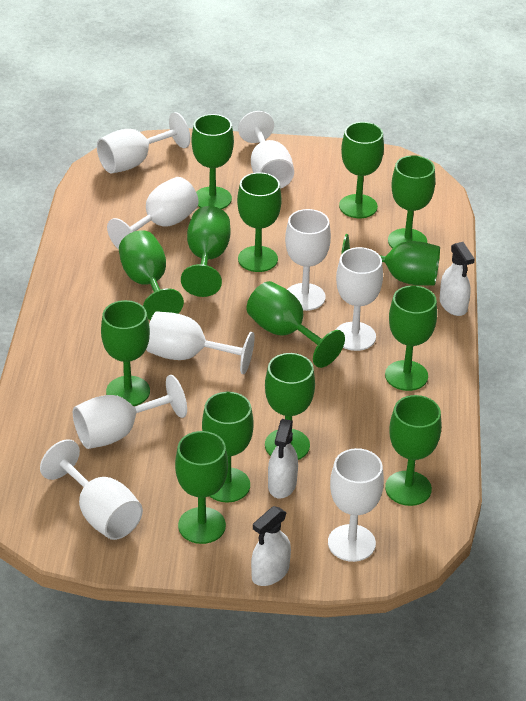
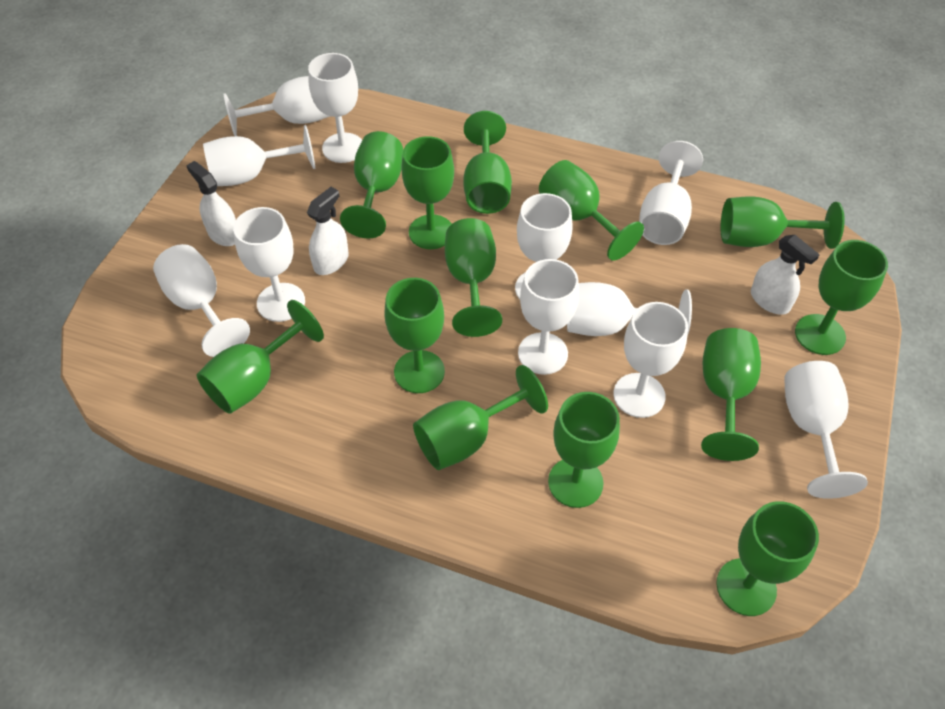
green goblet: [101,300,150,406] [119,230,184,320] [175,431,228,544] [181,206,230,297] [192,114,234,209] [202,392,254,503] [237,172,282,272] [247,281,345,368] [265,353,315,460] [339,122,384,218] [341,234,440,286] [385,286,437,391] [385,395,441,506] [388,155,435,249] = 14 -> [197,300,324,414] [340,131,403,239] [385,278,445,393] [401,136,454,249] [413,365,548,470] [445,218,502,337] [463,111,512,214] [539,160,644,261] [548,392,620,508] [701,328,761,461] [716,501,819,616] [721,196,845,249] [795,240,888,355] = 13
white goblet: [40,439,143,540] [73,375,187,449] [97,112,190,174] [107,177,198,249] [146,311,255,374] [238,111,294,189] [285,209,331,311] [328,448,384,562] [336,247,383,351] = 9 -> [153,244,250,357] [203,125,315,186] [224,76,330,136] [233,207,305,322] [308,53,362,163] [515,193,573,299] [518,259,579,375] [567,282,692,336] [614,302,688,418] [639,141,703,245] [784,361,868,499] = 11

